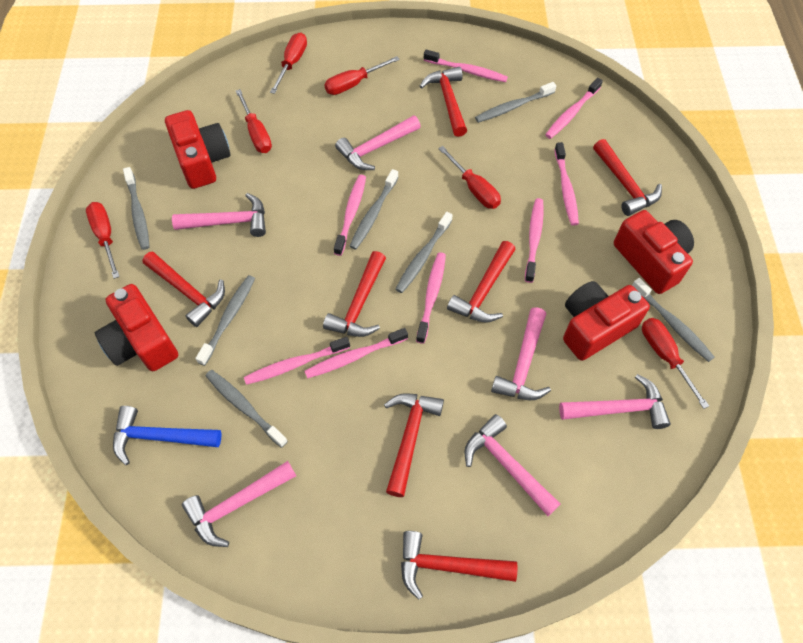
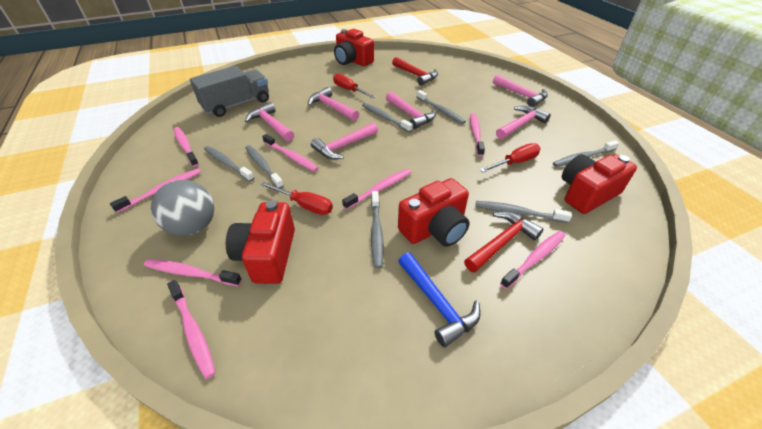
grey ball: none = 0 -> [151,180,214,236] = 1
grey truck: none = 0 -> [190,66,269,117] = 1
red hammer: [142,251,225,327] [323,251,386,337] [384,393,444,497] [401,531,518,600] [420,67,467,137] [447,241,516,323] [593,139,662,216] = 7 -> [392,57,438,86] [464,211,543,273] = 2
red screwdriver: [86,202,120,279] [236,89,272,153] [270,33,307,94] [324,56,400,95] [438,146,501,209] [642,318,709,409] = 6 -> [261,182,333,215] [333,73,375,98] [480,143,541,172] = 3

